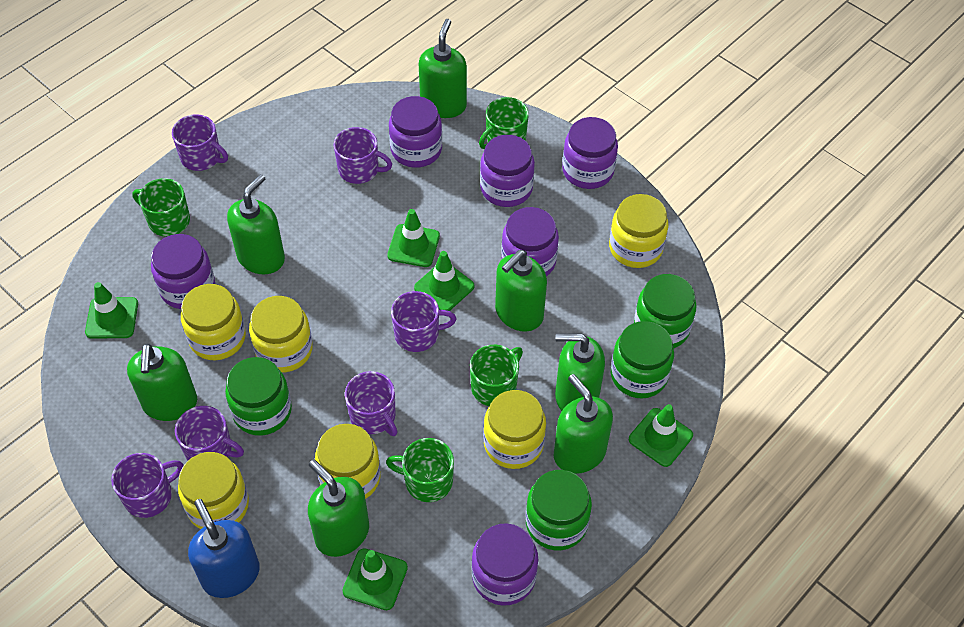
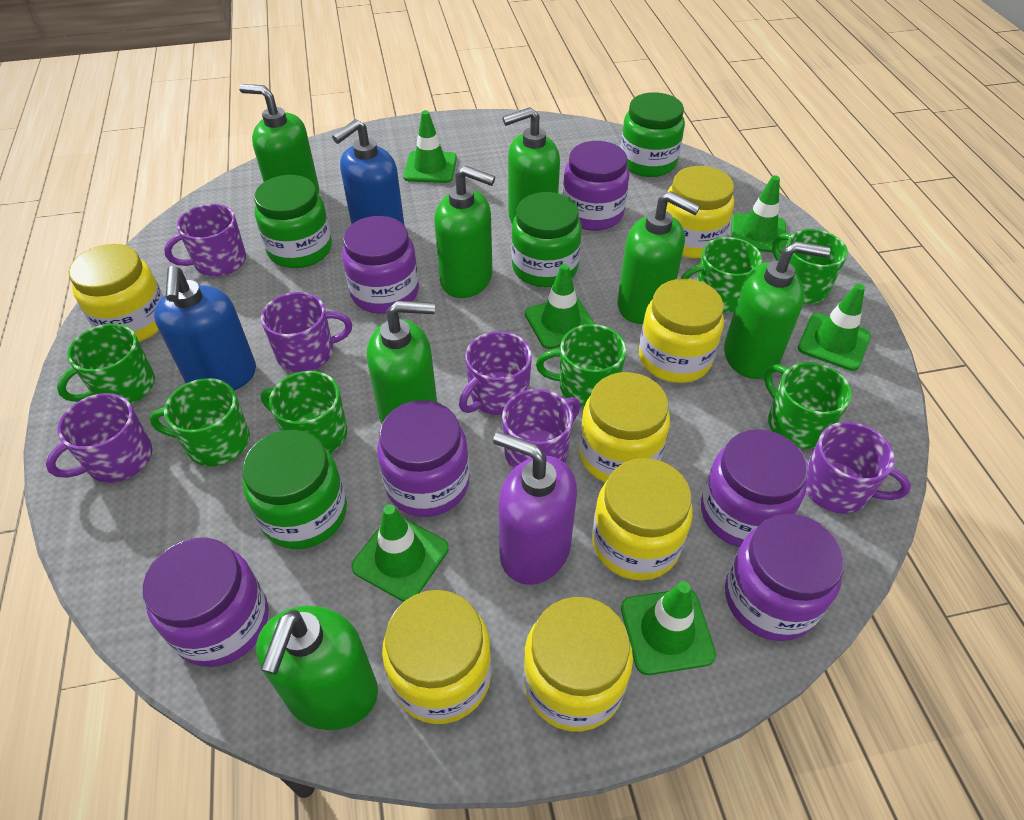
blue soap dispenser: [188,499,260,598] = 1 -> [154,266,256,390] [332,119,405,226] = 2
green mug: [132,178,190,237] [386,438,454,502] [470,345,523,406] [479,97,529,149] = 4 -> [57,324,155,404] [150,378,250,466] [261,371,347,453] [536,324,627,407] [681,237,762,313] [764,362,852,449] [772,229,848,304] = 7
green traffic cone: [85,282,138,339] [342,548,408,610] [387,209,440,267] [414,251,475,311] [629,404,693,467] = 5 -> [351,504,448,602] [403,110,457,183] [525,264,595,349] [621,581,716,675] [731,175,787,253] [798,283,871,371] = 6
purple soap dispenser: none = 0 -> [493,432,577,585] = 1
yellow jar: [178,452,249,529] [181,284,246,360] [249,296,313,373] [315,424,381,499] [483,390,546,469] [609,194,668,268] = 6 -> [69,244,164,342] [382,590,492,724] [524,597,633,732] [579,372,670,482] [592,458,693,581] [639,279,724,383] [666,166,734,258] = 7

